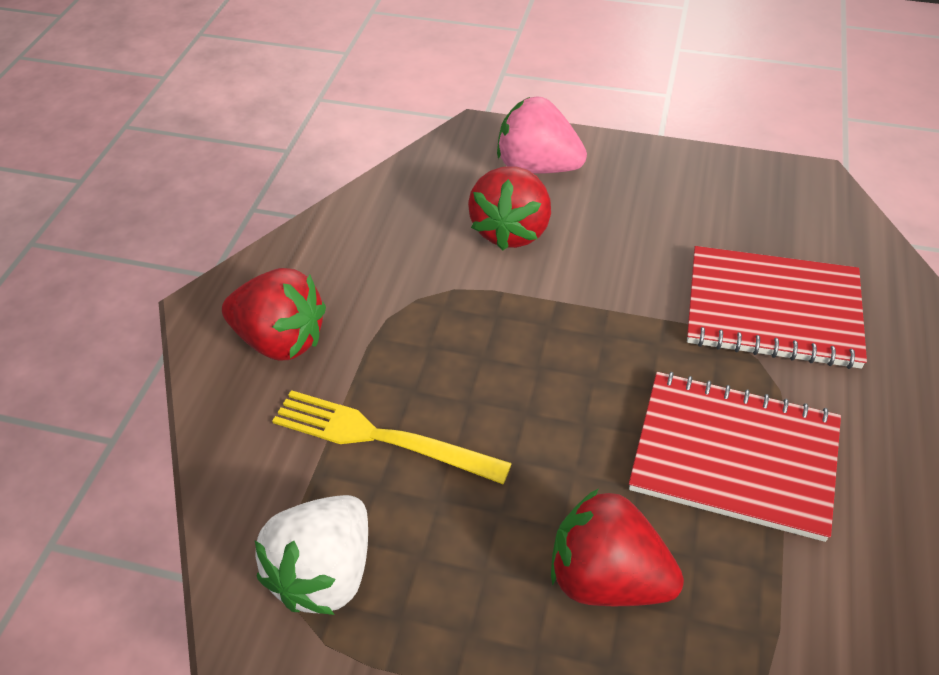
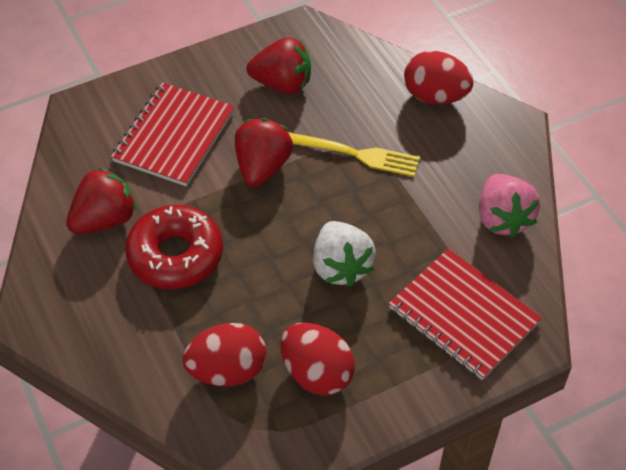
red donut: none = 0 -> [125,205,223,289] = 1
red egg: none = 0 -> [183,323,266,386] [280,323,355,395] [404,51,473,104] = 3

